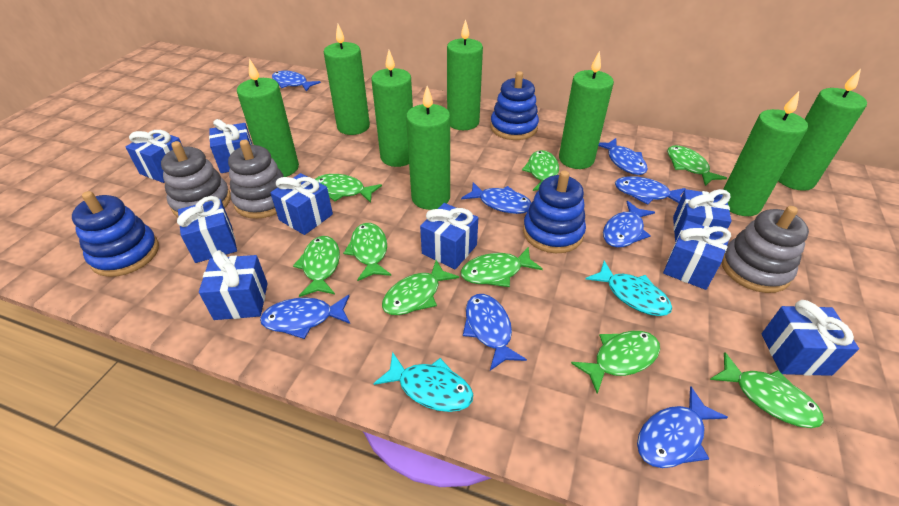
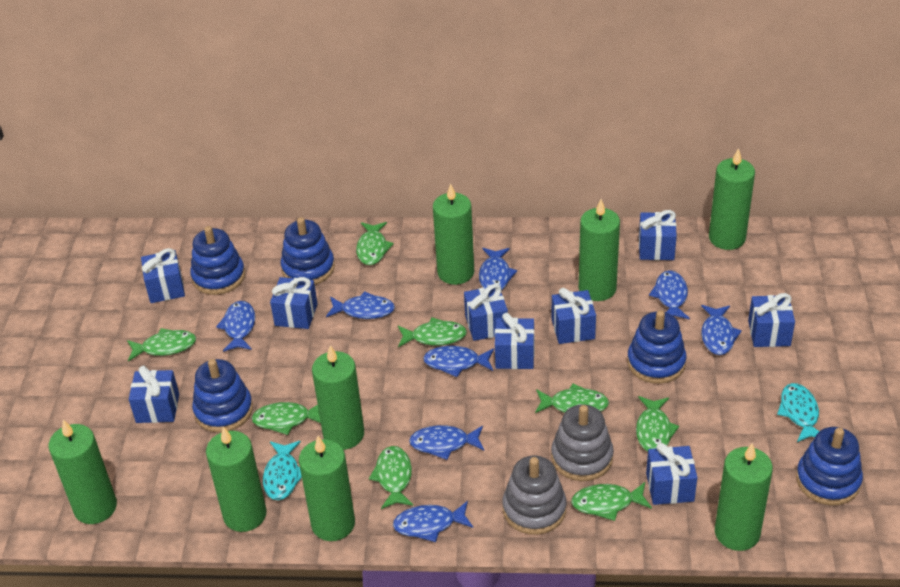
blue stacking toy: [72,191,159,277] [490,71,539,140] [523,170,586,253] = 3 -> [190,226,245,295] [192,359,253,433] [281,217,335,285] [627,310,686,384] [796,427,863,506] = 5
green fish: [293,236,340,297] [315,174,382,203] [343,223,391,281] [382,260,459,315] [461,247,543,287] [522,150,559,191] [571,331,660,394] [667,145,727,186] [710,352,824,428] = 9 -> [127,328,196,362] [251,402,321,435] [356,222,394,265] [369,446,413,509] [398,317,467,347] [535,384,609,413] [571,482,652,521] [636,396,679,452] = 8
grey stacking toy: [161,141,231,217] [228,140,284,219] [722,206,809,293] = 3 -> [502,456,567,535] [551,404,614,481] = 2

